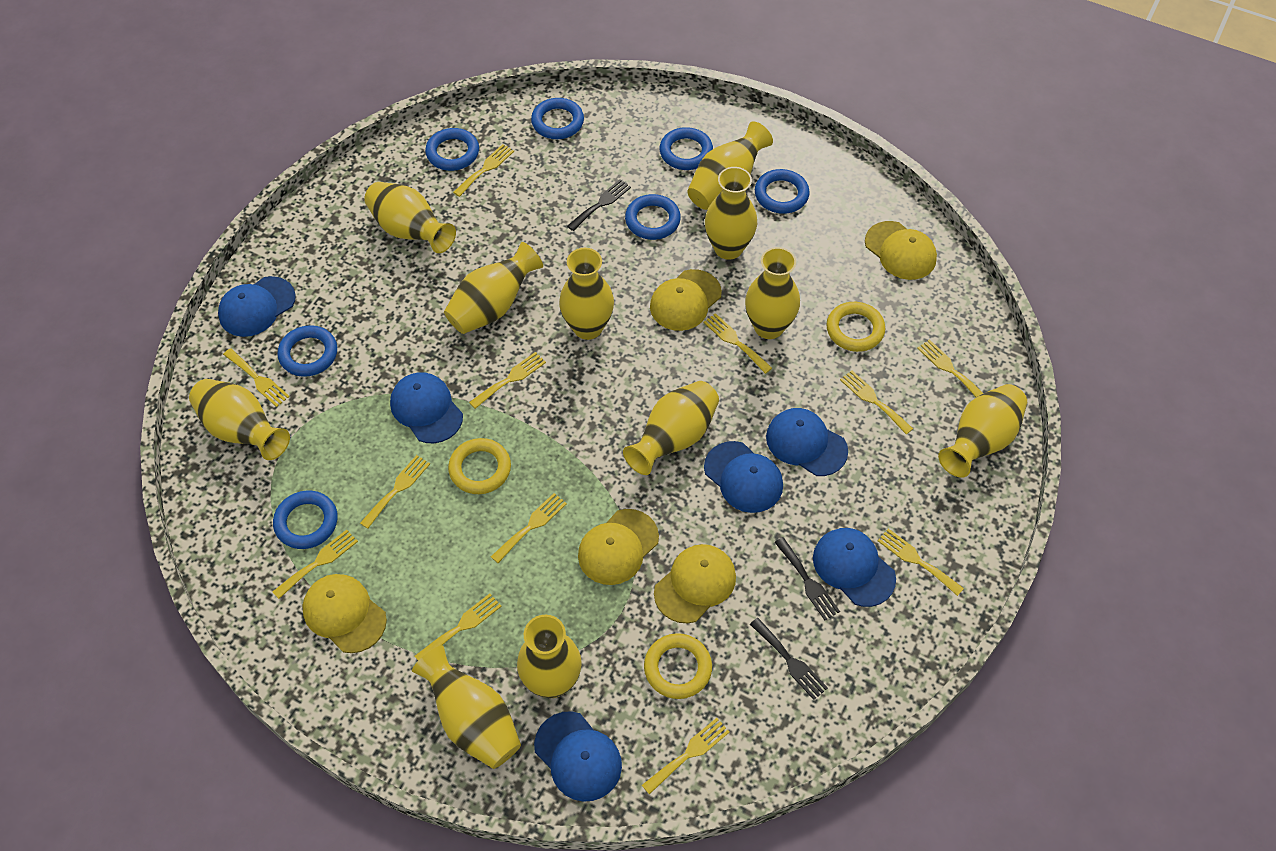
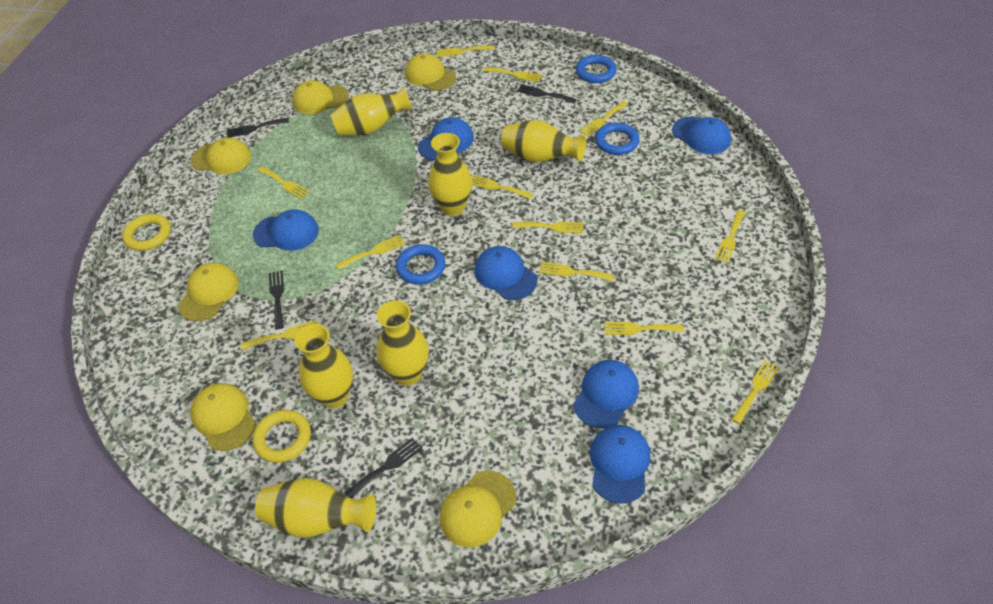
black fork: [567,179,631,231] [750,618,828,700] [775,537,840,620] = 3 -> [227,118,289,138] [269,271,284,329] [344,438,422,498] [517,84,576,104] = 4
blue ring: [273,491,338,549] [278,325,337,377] [425,128,479,171] [531,98,584,139] [625,194,681,240] [659,127,713,170] [755,169,810,214] = 7 -> [396,244,445,285] [576,55,617,83] [595,123,640,155] = 3
yellow cap: [302,574,387,653] [578,509,659,585] [650,269,722,331] [654,544,736,623] [865,221,937,280] = 5 -> [178,263,239,321] [190,383,256,451] [191,138,251,174] [292,80,349,114] [405,53,456,91] [440,471,516,547] = 6
yellow ring: [448,438,511,494] [644,633,712,699] [826,302,885,352] = 3 -> [122,214,171,251] [253,410,311,463] = 2
yellow vase: [189,379,290,460] [364,182,456,253] [412,645,521,769] [444,242,543,334] [517,615,582,698] [559,248,614,340] [623,381,719,475] [687,121,773,210] [705,167,757,260] [745,247,800,339] [938,384,1027,478] = 11 -> [255,478,376,538] [295,324,353,408] [330,86,412,136] [377,300,429,385] [428,133,472,216] [501,120,586,162] = 6

